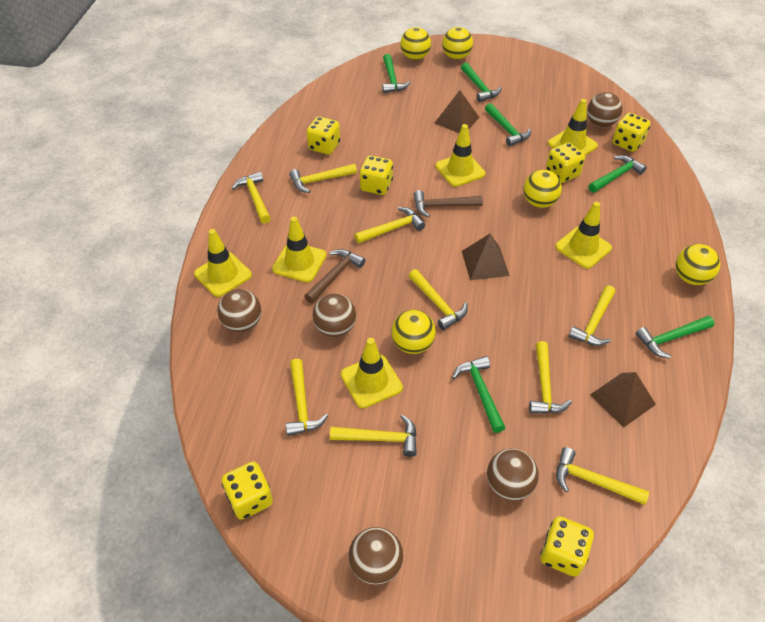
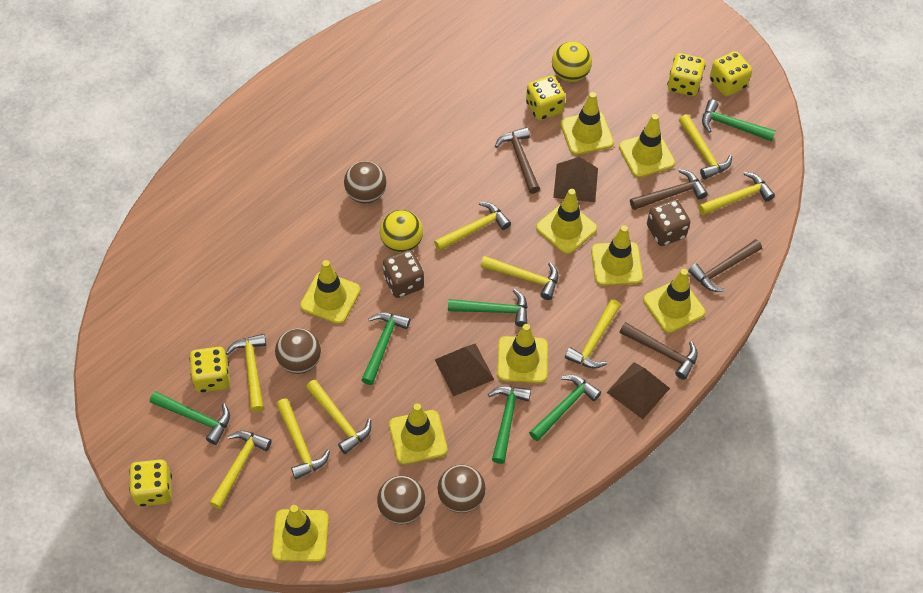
brown ball: [217,289,261,332] [313,294,356,337] [348,527,403,585] [487,449,539,501] [587,92,623,127] = 5 -> [275,328,321,374] [344,161,387,204] [377,476,425,524] [437,465,486,513] = 4
brown dice: none = 0 -> [383,250,424,298] [647,199,690,246] = 2
brown hammer: [304,249,365,303] [414,190,483,218] = 2 -> [495,127,540,194] [620,322,698,380] [630,169,708,210] [688,239,762,292] = 4
yellow ball: [391,310,436,354] [400,27,431,60] [442,27,473,60] [523,170,562,208] [676,244,720,285] = 5 -> [380,210,423,253] [552,42,592,82] = 2
yellow dice: [222,461,273,520] [307,116,340,155] [359,155,393,195] [540,516,594,577] [546,143,585,183] [613,113,651,152] = 6 -> [129,459,172,507] [189,347,230,393] [526,76,565,121] [667,53,705,97] [710,51,752,96] = 5
yellow traffic cone: [194,229,252,297] [272,217,327,283] [341,338,403,408] [436,124,486,187] [548,99,598,156] [555,202,612,269] = 6 -> [272,505,329,562] [300,260,361,324] [389,403,448,465] [497,324,548,383] [536,189,597,254] [560,92,614,155] [591,225,643,286] [619,114,675,178] [643,269,705,333] = 9

